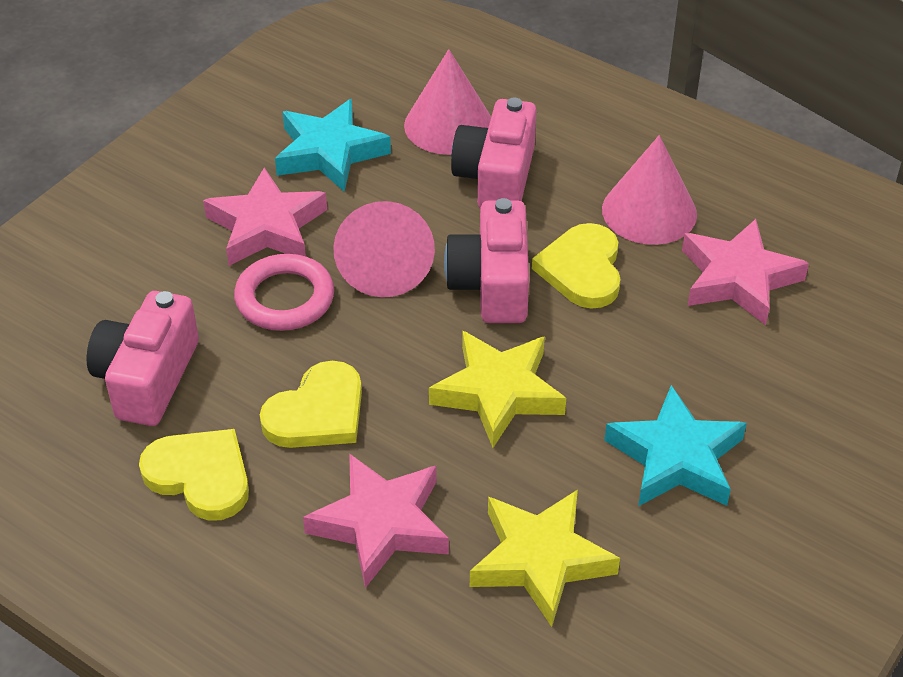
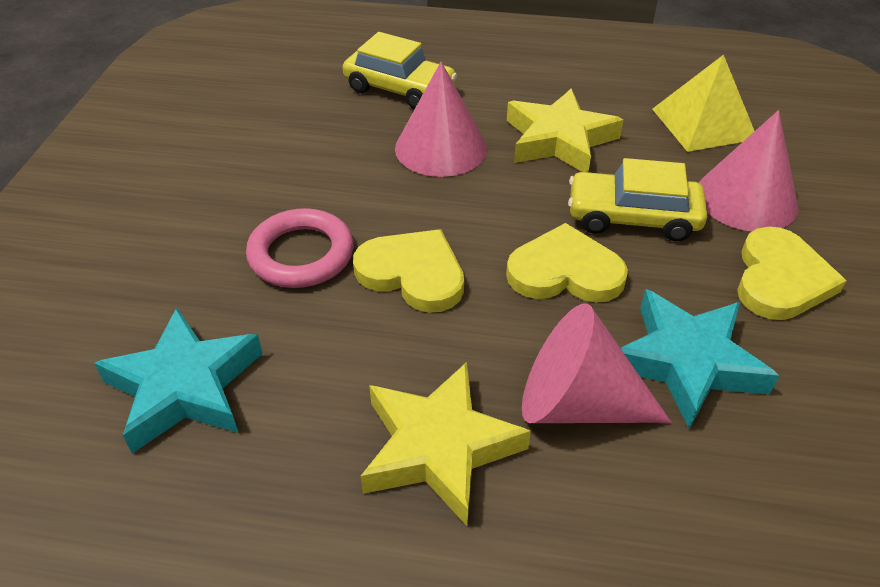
pink camera: [87,291,199,426] [444,198,529,323] [451,98,537,208] = 3 -> none = 0
pink star: [203,167,327,266] [303,453,449,588] [682,219,809,325] = 3 -> none = 0
yellow car: none = 0 -> [343,32,457,109] [568,158,707,241] = 2
yellow pyramid: none = 0 -> [652,55,754,152] = 1

